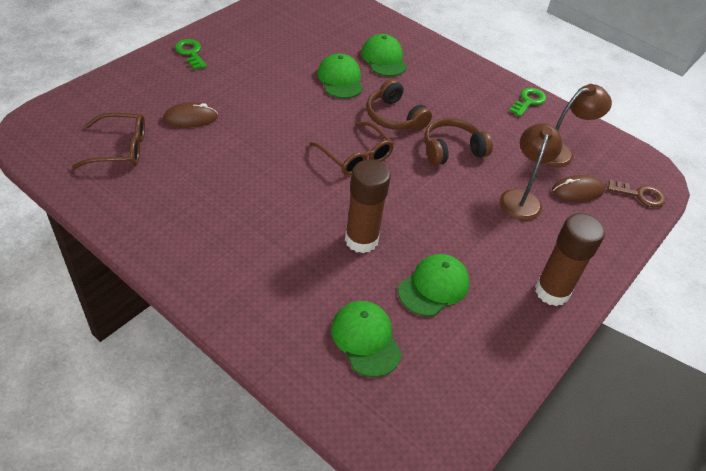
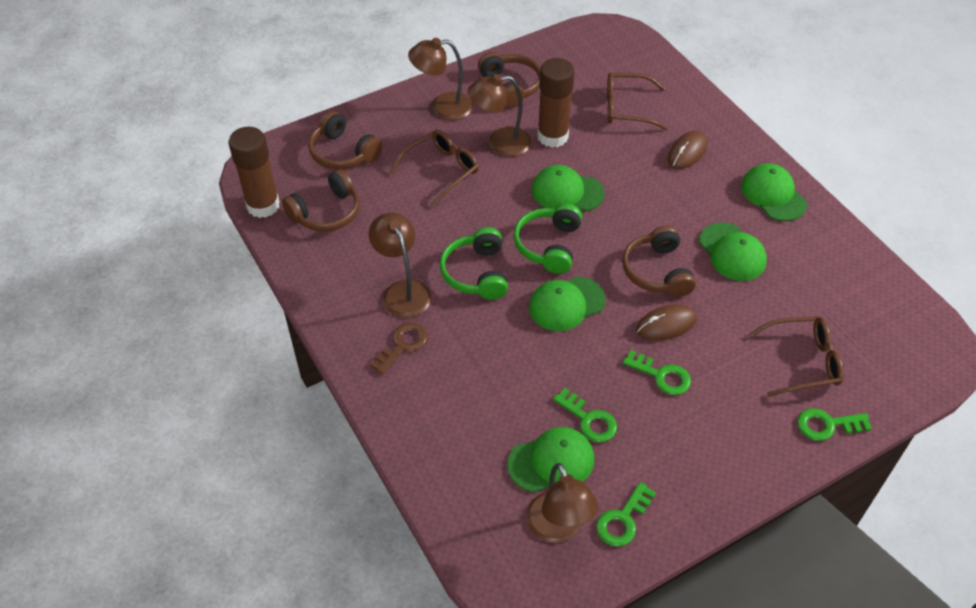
brown glasses: [72,113,145,169] [309,122,394,175] = 2 -> [390,130,479,207] [607,73,668,130] [748,316,844,397] = 3
brown headphones: [367,79,432,131] [424,118,493,166] = 2 -> [282,169,360,232] [308,111,382,169] [478,52,540,109] [622,225,696,297] = 4
brown lamp: [500,123,563,220] [544,84,612,167] = 2 -> [369,213,431,318] [408,38,473,120] [468,74,531,157] [526,463,598,543] = 4
green cap: [318,53,363,98] [331,301,402,377] [361,34,407,76] [398,254,470,316] = 4 -> [507,427,594,493] [529,276,606,331] [532,165,605,211] [699,223,767,281] [741,163,807,221] = 5
green headphones: none = 0 -> [440,227,508,300] [514,204,582,274] = 2
green key: [175,39,207,70] [510,88,546,117] = 2 -> [553,388,617,442] [596,482,656,547] [623,350,691,395] [797,408,872,441] = 4

